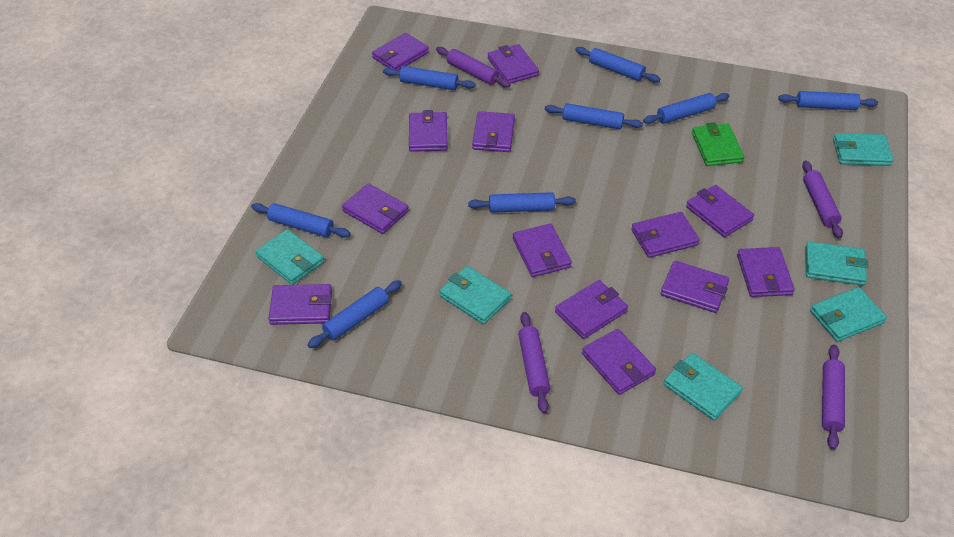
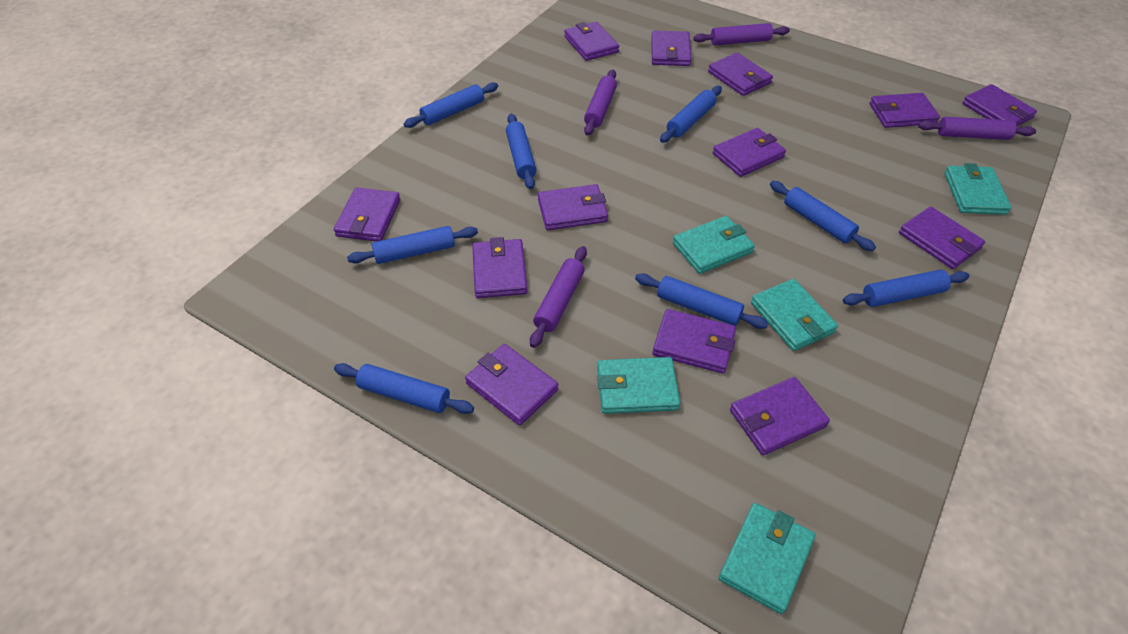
green wallet: [692,122,744,166] = 1 -> none = 0
turquoise wallet: [255,229,324,285] [439,266,511,324] [664,353,743,420] [805,241,869,286] [810,287,887,342] [833,133,894,166] = 6 -> [597,357,680,414] [673,216,755,274] [719,503,816,614] [751,279,838,351] [944,163,1012,215] = 5

